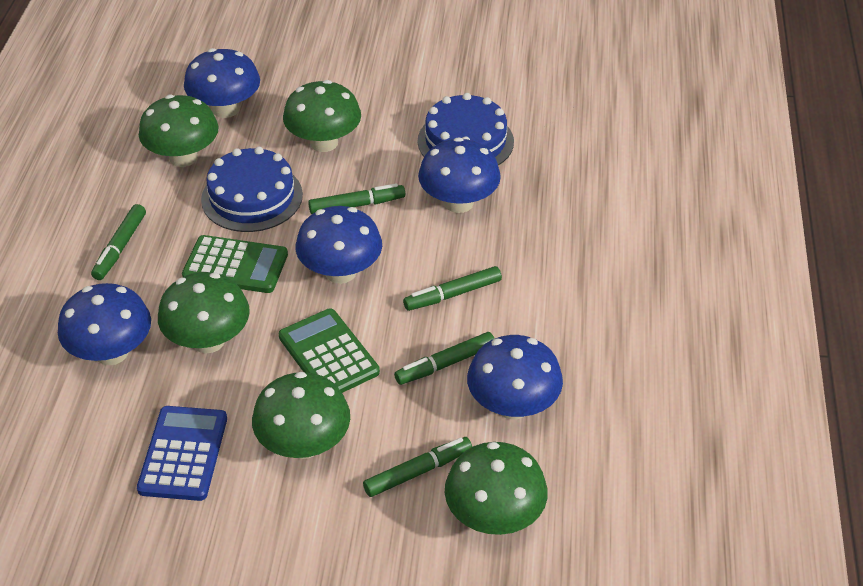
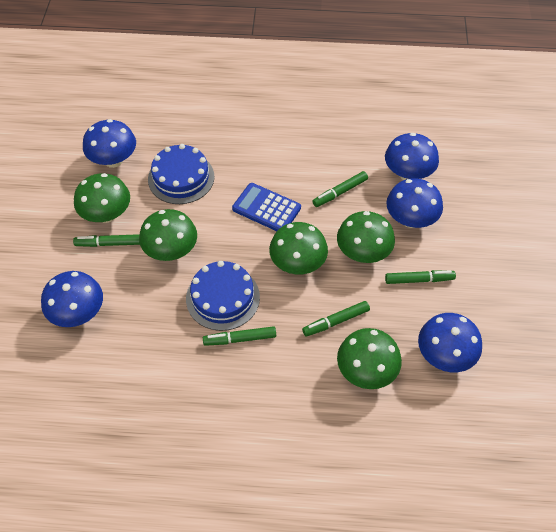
green calculator: [182,235,288,293] [279,308,380,393] = 2 -> none = 0

